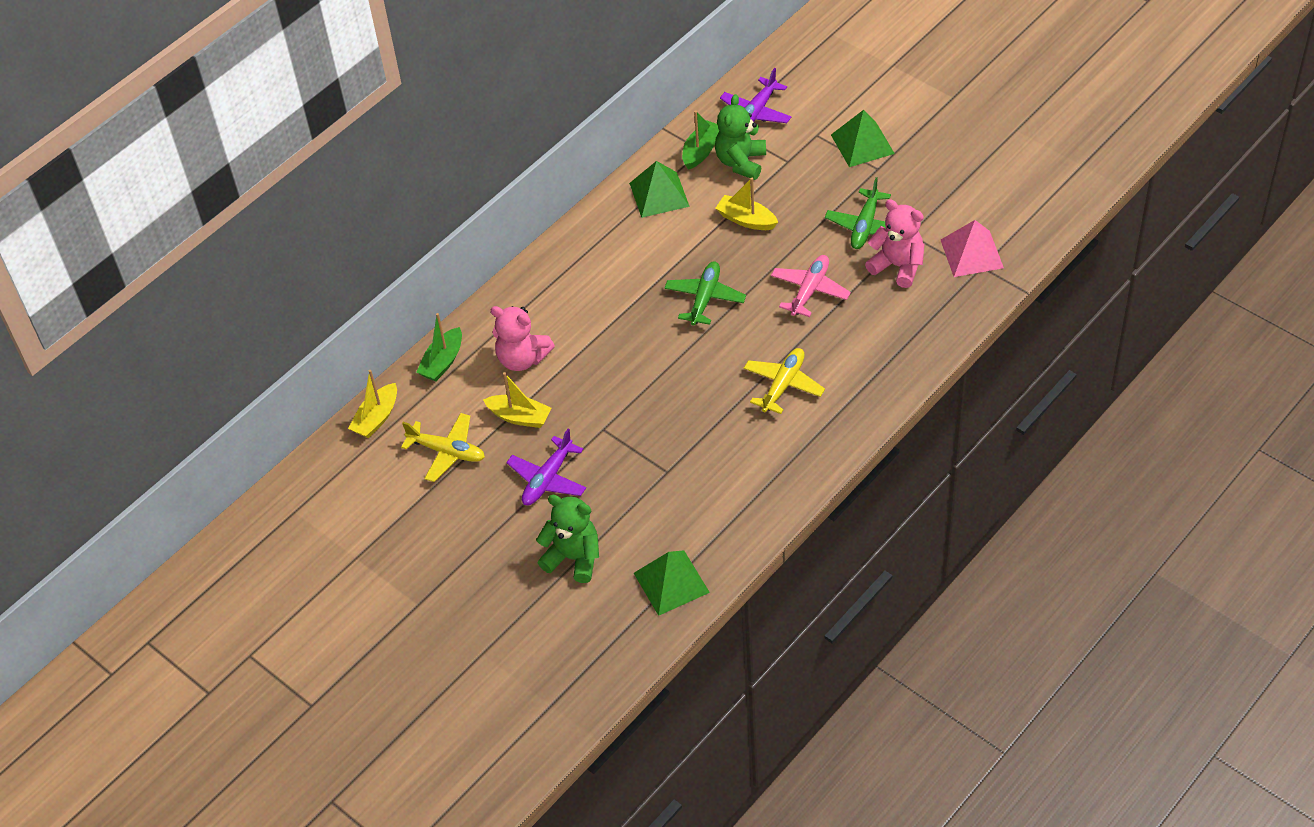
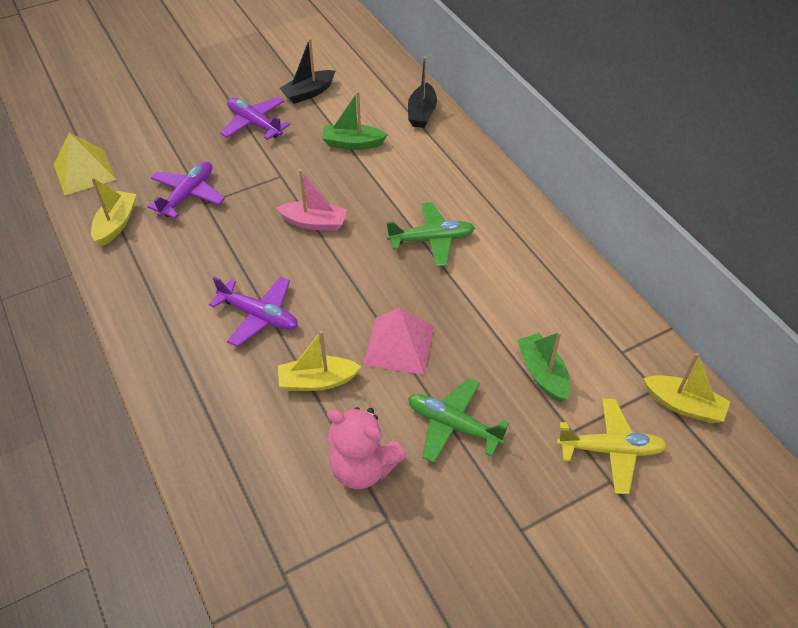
black boat: none = 0 -> [280,38,335,104] [408,56,437,128] = 2
green pyramid: [629,161,690,218] [634,550,710,616] [831,110,895,167] = 3 -> none = 0
green teddy bear: [536,495,599,583] [715,94,766,180] = 2 -> none = 0
pink boat: none = 0 -> [276,169,347,231] = 1
pink plane: [771,255,851,317] = 1 -> none = 0
pink teddy bear: [491,306,555,371] [865,199,924,288] = 2 -> [327,407,406,489] = 1
purple plane: [506,429,586,505] [720,68,792,123] = 2 -> [147,162,225,218] [209,276,298,347] [220,97,291,140] = 3
yellow plane: [401,413,485,482] [744,348,825,414] = 2 -> [557,399,667,494] = 1
yellow pyramid: none = 0 -> [53,133,116,195] = 1

